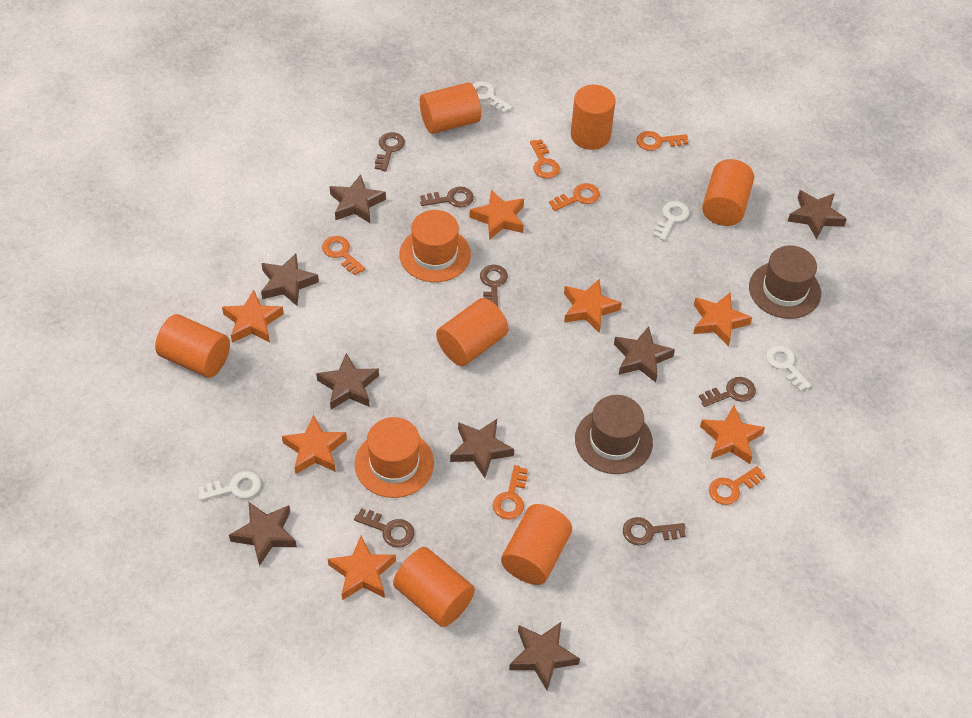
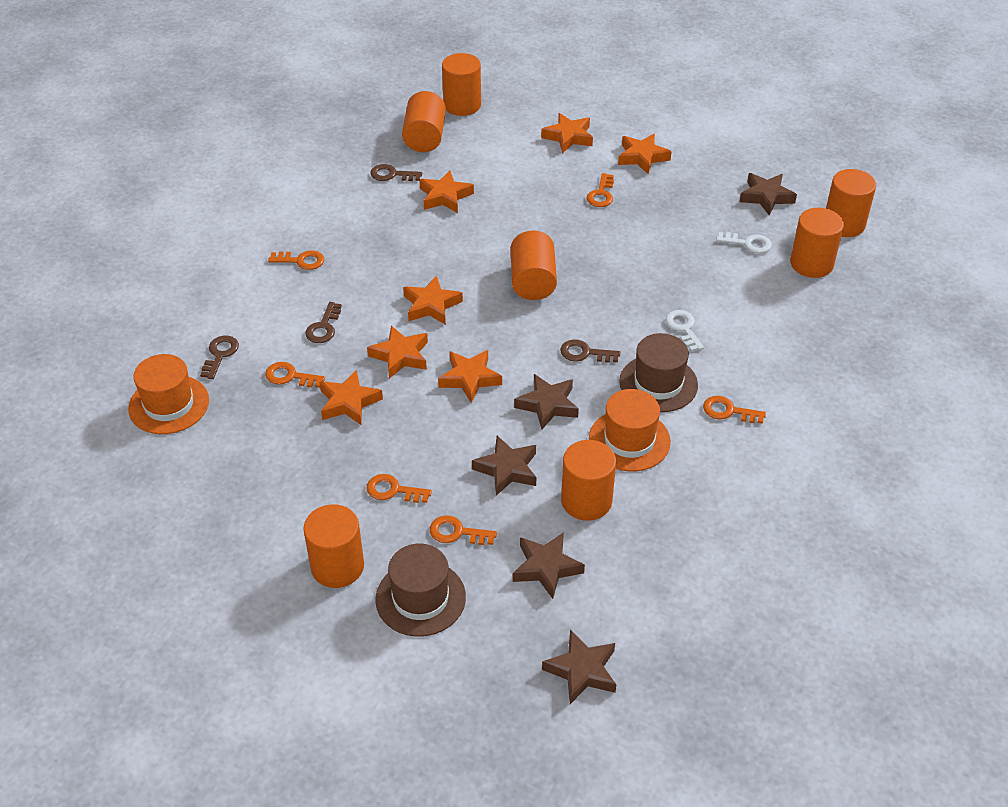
brown key: [354,508,415,548] [375,132,405,171] [420,187,474,208] [480,265,508,307] [623,517,686,546] [699,377,756,407] = 6 -> [200,336,239,379] [305,302,342,343] [370,164,422,181] [560,339,620,363] = 4
brown star: [229,502,297,566] [261,253,319,307] [316,353,379,410] [330,174,386,223] [450,419,514,478] [509,622,580,691] [614,326,675,382] [788,190,847,240] = 8 -> [472,436,536,496] [513,532,585,599] [514,374,579,429] [542,629,616,704] [740,173,797,215] = 5
white key: [198,471,261,501] [472,81,512,114] [653,201,689,241] [766,345,812,391] = 4 -> [665,310,704,352] [716,232,772,254] = 2

